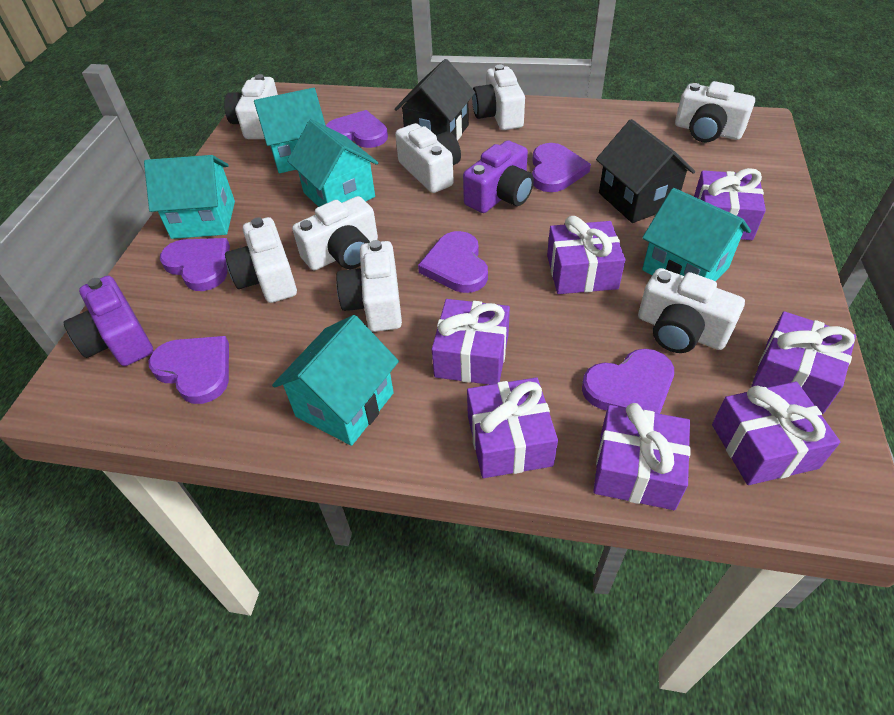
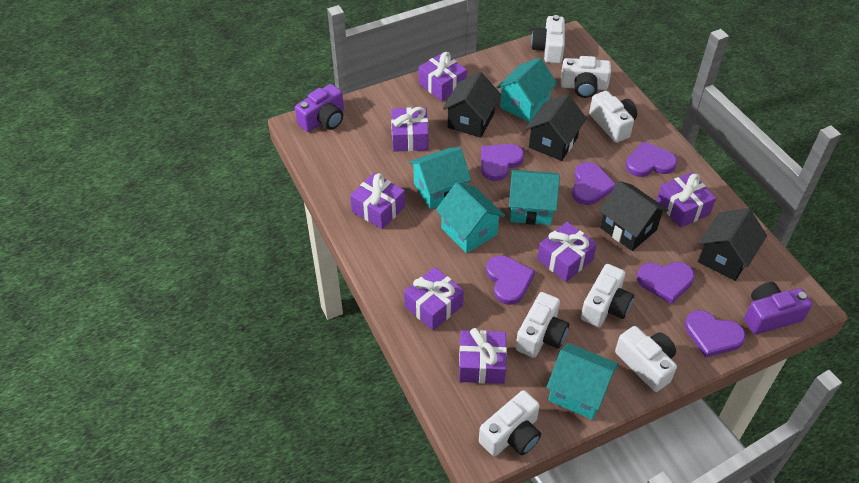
black house: [395,59,475,141] [596,119,695,223] = 2 -> [443,72,501,138] [525,94,587,161] [599,181,668,251] [698,208,767,281] = 4
white camera: [224,74,278,139] [225,217,297,303] [292,196,378,270] [336,240,402,332] [395,123,461,193] [472,64,525,130] [638,268,745,353] [675,81,755,143] = 8 -> [479,390,541,456] [515,292,569,358] [531,15,565,63] [561,56,611,98] [581,264,634,327] [589,91,637,143] [615,326,677,392] = 7

